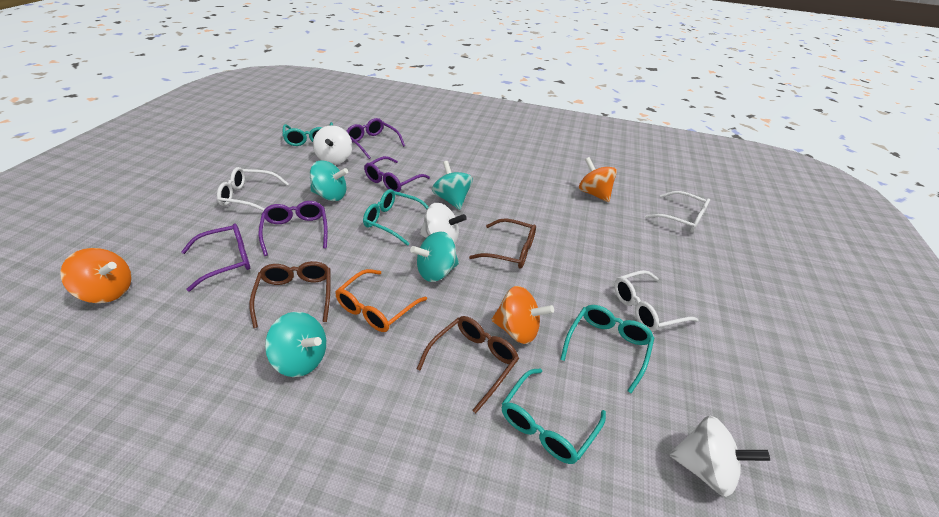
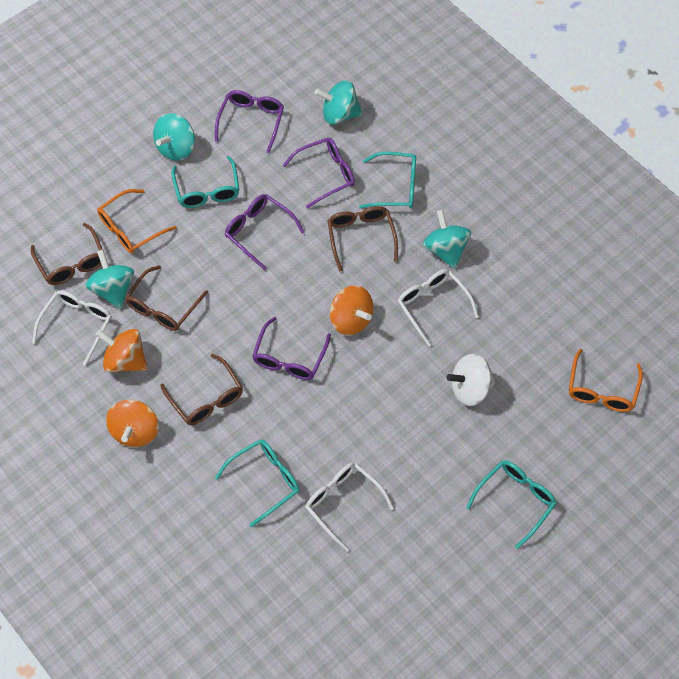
brown glasses: [250,261,330,328] [417,316,519,413] [469,218,536,268] = 3 -> [31,223,103,285] [125,265,208,331] [160,354,243,425] [327,206,398,271] = 4
orange glasses: [335,269,427,332] = 1 -> [97,189,176,253] [569,348,643,412] = 2
white spinning top: [313,125,352,165] [420,203,467,244] [669,416,770,497] = 3 -> [447,354,495,406] = 1

